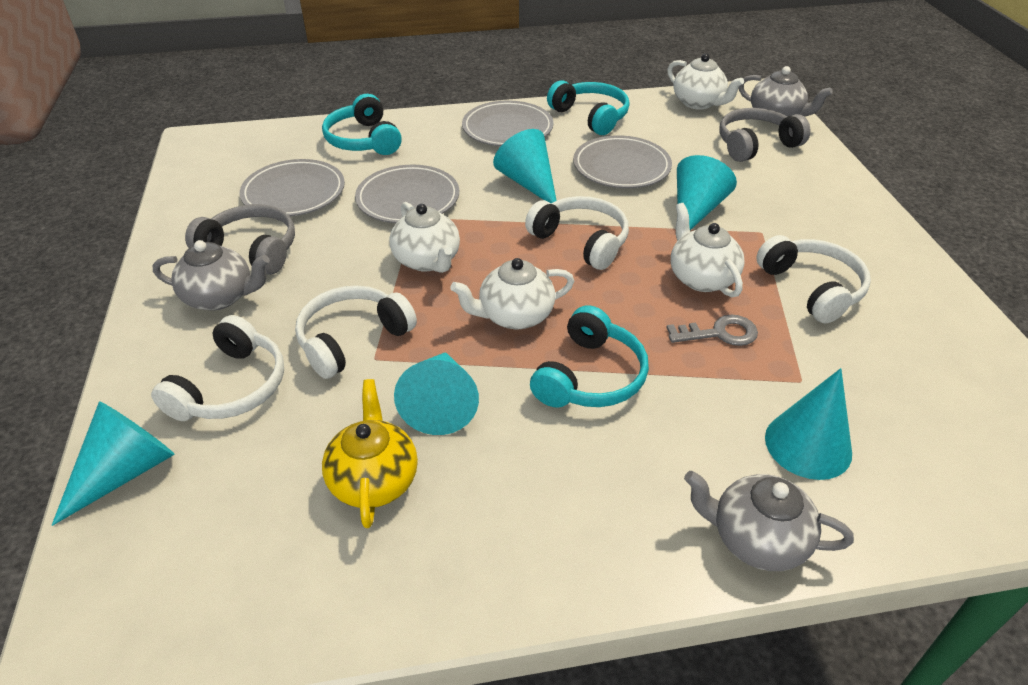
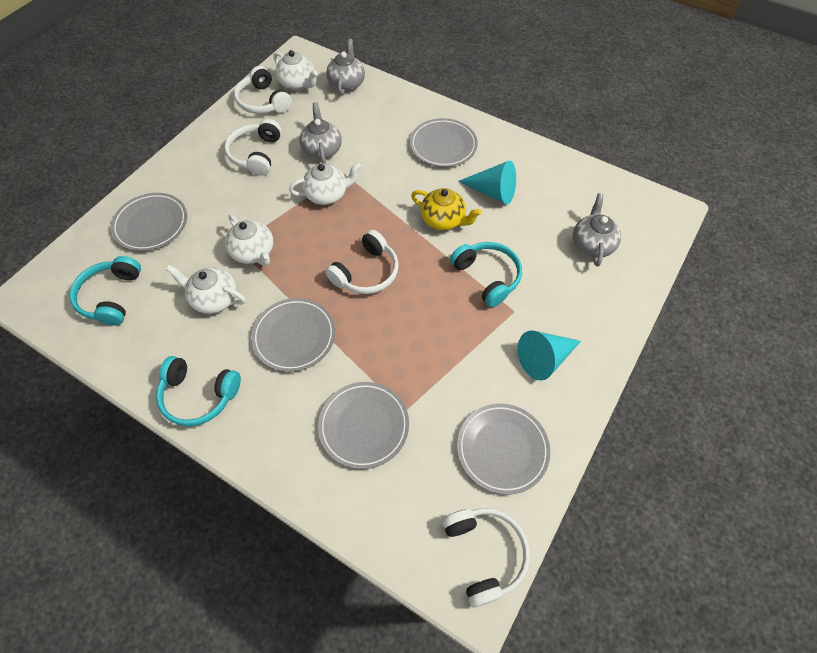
grey headphones: [185,204,295,275] [719,108,810,162] = 2 -> none = 0
grey key: [666,314,758,346] = 1 -> none = 0
grey plate: [240,159,345,217] [355,165,459,223] [462,101,554,146] [573,135,672,188] = 4 -> [111,193,187,251] [251,298,335,372] [318,382,409,469] [410,118,478,167] [457,404,550,495] = 5
turquoise cone: [52,401,175,526] [394,352,479,435] [493,129,557,203] [677,155,737,230] [765,368,852,480] = 5 -> [458,161,516,205] [518,331,581,380] = 2

